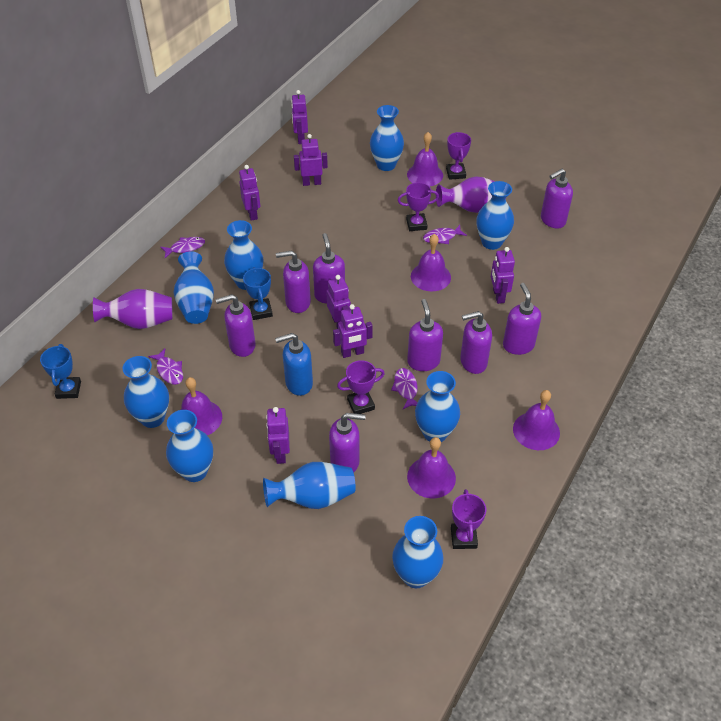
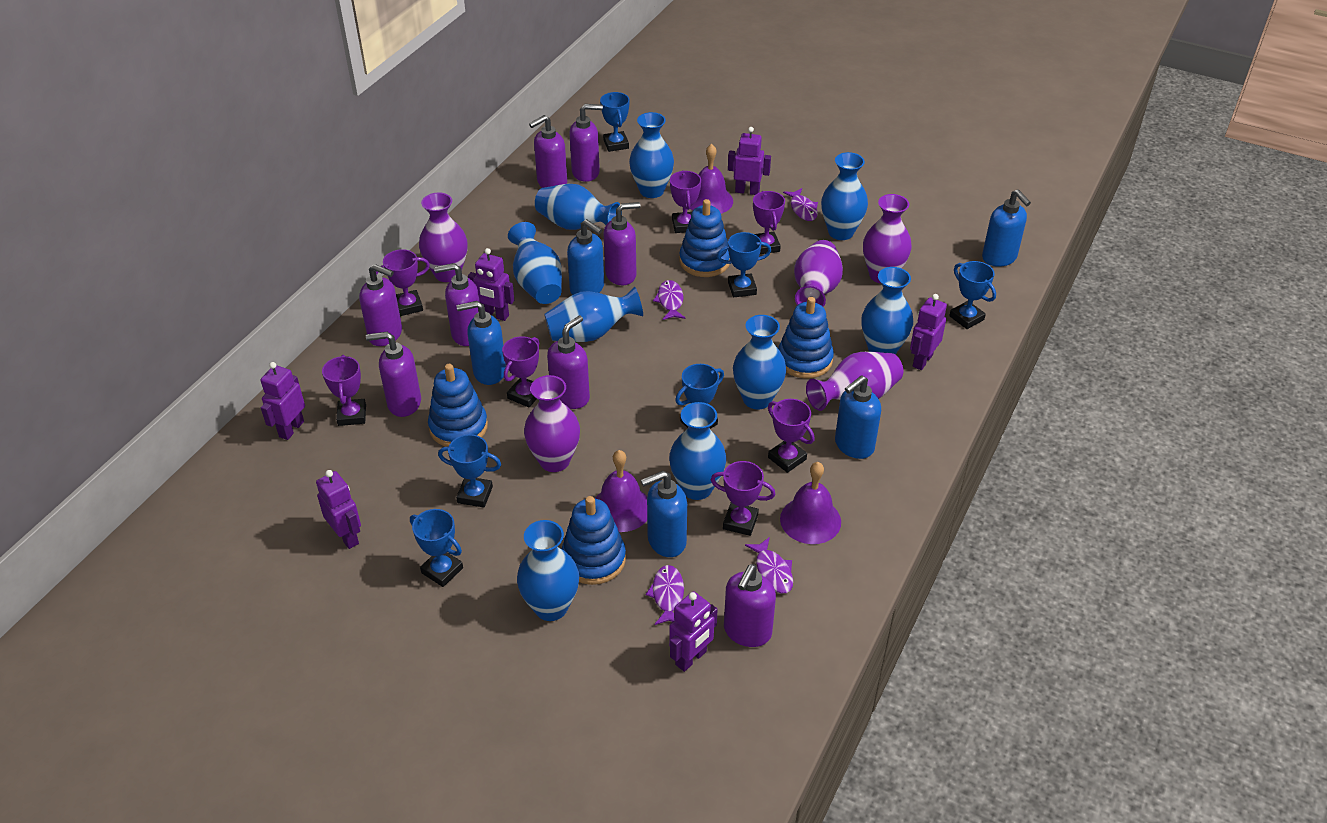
blue soap dispenser: [275,333,313,396] = 1 -> [456,301,506,385] [567,219,604,295] [641,471,687,557] [835,375,881,459] [982,189,1031,267] = 5
blue stacking toy: none = 0 -> [428,364,488,447] [562,496,626,585] [679,199,730,277] [778,297,834,379] = 4
blue trophy: [40,344,81,399] [243,267,273,320] = 2 -> [410,509,463,587] [438,434,501,508] [600,92,629,152] [675,364,724,429] [717,232,771,297] [949,261,996,329] = 6
purple bell: [181,377,222,436] [407,132,443,186] [407,437,456,498] [411,234,451,291] [513,390,560,450] = 5 -> [595,450,647,532] [690,144,733,214] [780,462,841,544] = 3
purple robot: [239,165,260,221] [266,407,290,464] [291,90,308,144] [294,134,328,186] [326,275,351,329] [333,304,373,358] [491,247,515,304] = 7 -> [261,362,305,440] [316,470,361,549] [468,248,514,321] [669,591,718,672] [728,127,771,195] [910,294,947,370] = 6
purple trophy: [337,360,385,414] [398,182,439,231] [446,132,471,180] [451,489,486,549] = 4 -> [322,355,366,426] [376,249,430,316] [502,336,539,407] [670,171,701,233] [711,461,775,536] [753,191,785,254] [768,399,815,473] = 7
purple vase: [93,289,173,329] [436,177,495,213] = 2 -> [419,192,468,282] [524,375,580,472] [794,240,843,307] [806,352,903,411] [863,194,912,284] = 5

